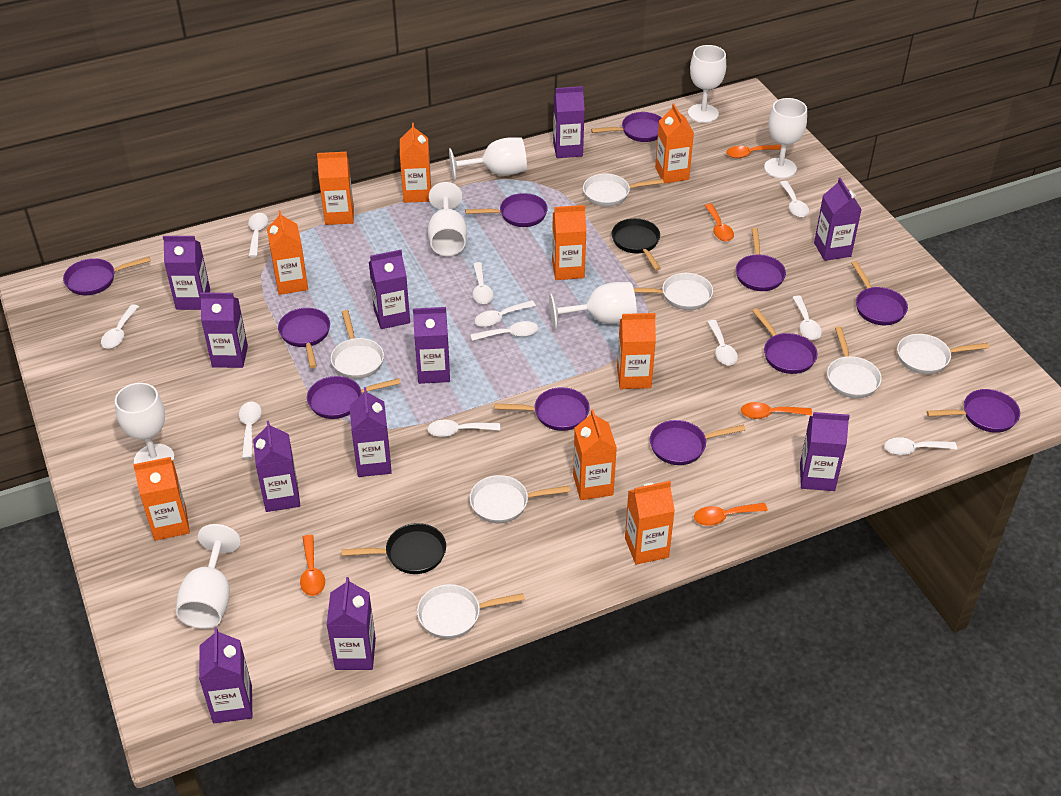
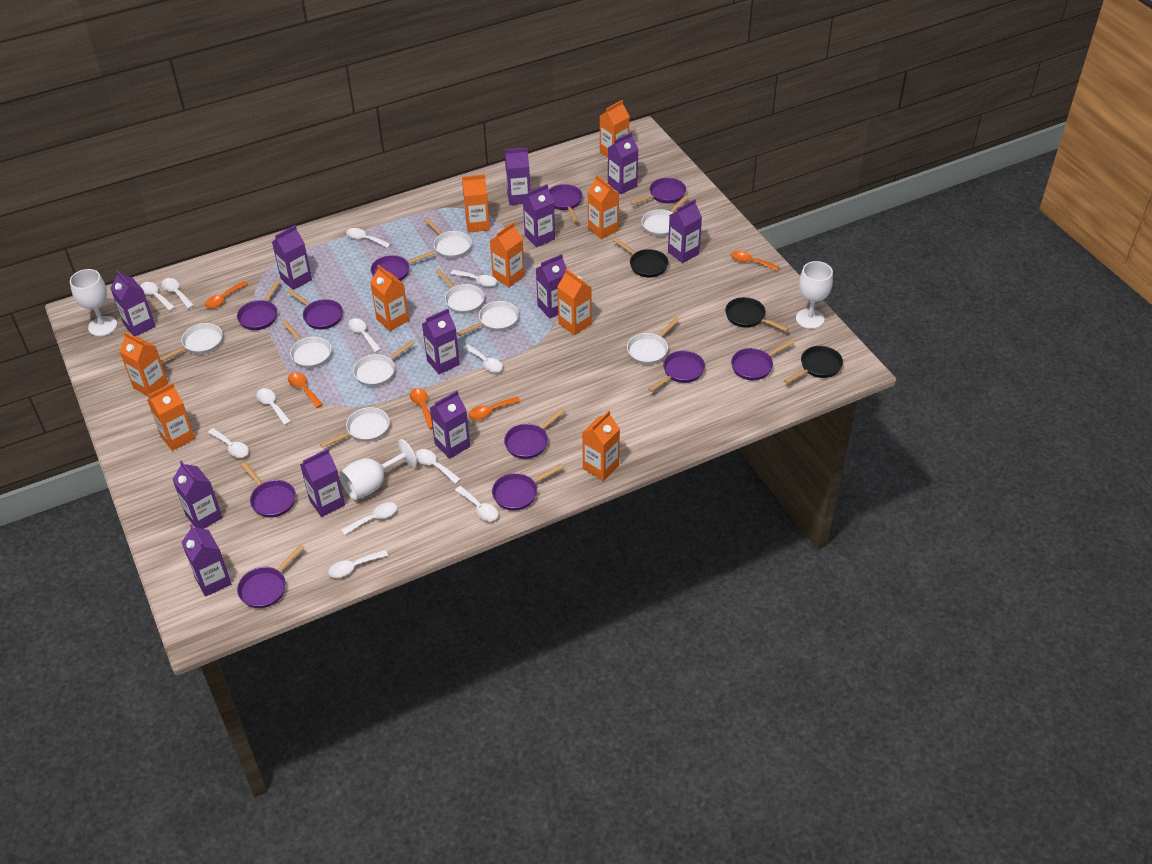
black pan: [341,523,446,574] [612,218,661,270] = 2 -> [612,238,669,278] [725,297,789,332] [784,346,843,384] = 3
purple carton: [163,236,210,310] [199,627,252,723] [200,293,248,368] [253,421,300,512] [327,577,376,670] [350,387,392,477] [369,250,410,329] [413,307,450,384] [553,86,585,158] [800,412,850,491] [814,178,862,261] = 11 -> [110,270,155,336] [172,461,222,529] [181,524,231,597] [272,225,312,290] [300,449,345,517] [422,309,460,374] [430,391,470,459] [505,148,530,205] [523,184,555,247] [536,254,567,318] [608,132,639,194] [668,199,702,263] = 12
white goblet: [115,383,175,464] [176,524,241,629] [428,182,467,256] [449,137,527,181] [549,282,637,330] [688,45,726,123] [764,98,807,178] = 7 -> [70,269,117,336] [339,439,417,500] [796,261,833,329] = 3
white pan: [331,310,384,379] [417,584,525,639] [470,475,570,523] [583,173,664,206] [634,273,713,310] [827,326,882,398] [897,334,989,374] = 7 -> [160,323,223,362] [282,321,331,368] [320,407,390,448] [353,340,415,387] [424,217,472,258] [435,269,484,314] [457,301,519,336] [627,317,680,365] [641,195,689,236] = 9
white spoon: [101,304,139,349] [239,402,262,459] [248,213,268,257] [427,420,500,437] [471,321,538,341] [473,262,493,304] [475,300,536,327] [708,320,738,365] [780,181,809,217] [792,296,822,340] [884,437,957,455] = 11 -> [140,282,175,311] [161,278,194,309] [208,428,249,458] [256,388,291,425] [328,550,388,578] [341,502,397,535] [346,228,391,248] [348,318,381,352] [415,449,461,484] [451,270,497,287] [455,486,498,521] [463,344,503,373] = 12

